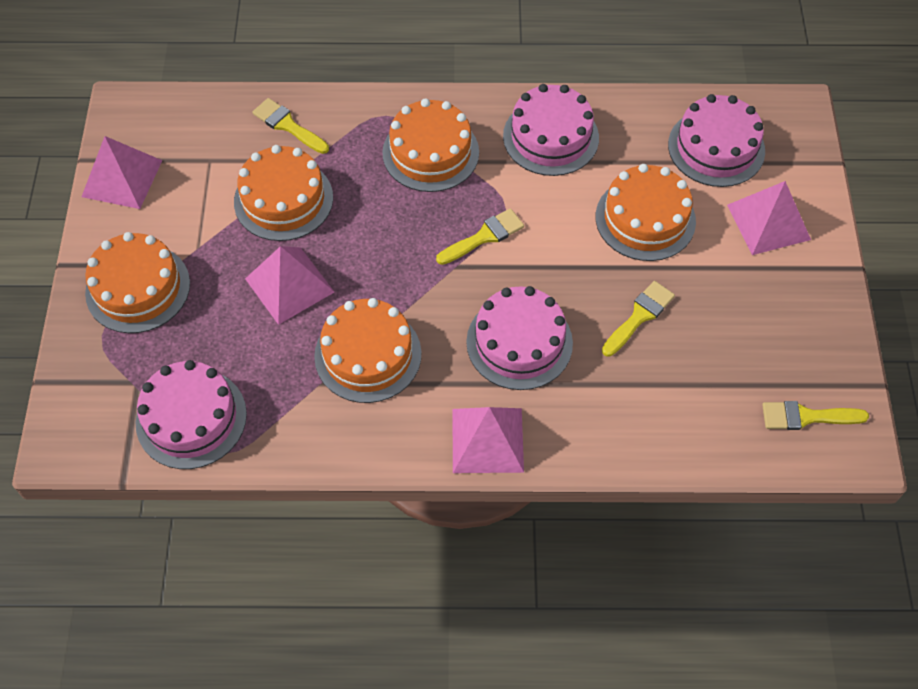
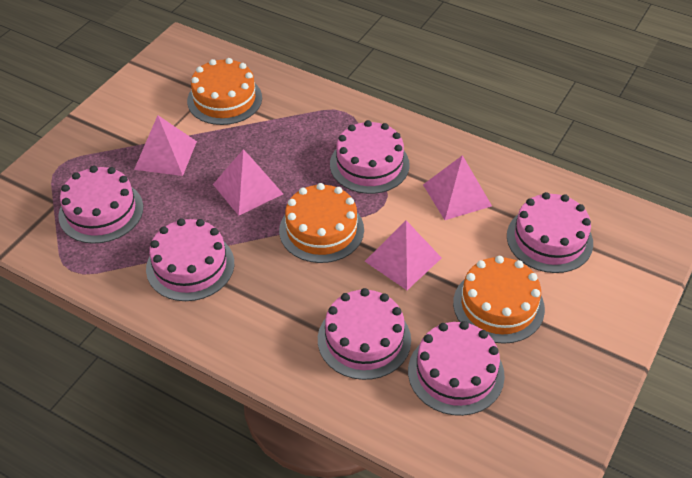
orange cake: [85,232,190,333] [234,145,333,241] [314,298,421,403] [382,98,479,192] [596,164,696,261] = 5 -> [187,58,262,125] [279,183,364,263] [453,256,545,344] = 3
pink cake: [135,360,247,469] [466,286,573,390] [503,84,599,176] [668,94,765,187] = 4 -> [58,166,143,244] [146,218,234,301] [318,288,411,380] [330,120,410,194] [408,321,505,416] [507,192,593,273] = 6
yellow brush: [252,98,329,154] [436,208,524,265] [602,281,675,357] [762,401,869,430] = 4 -> none = 0

